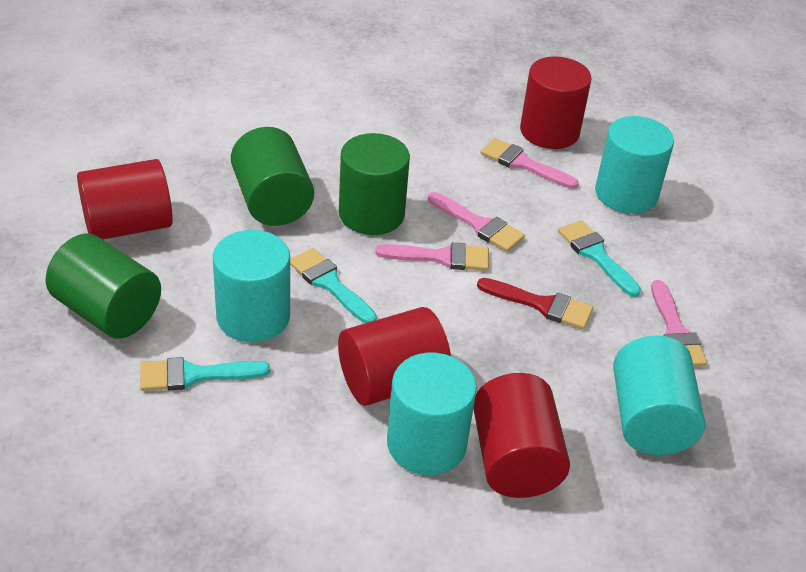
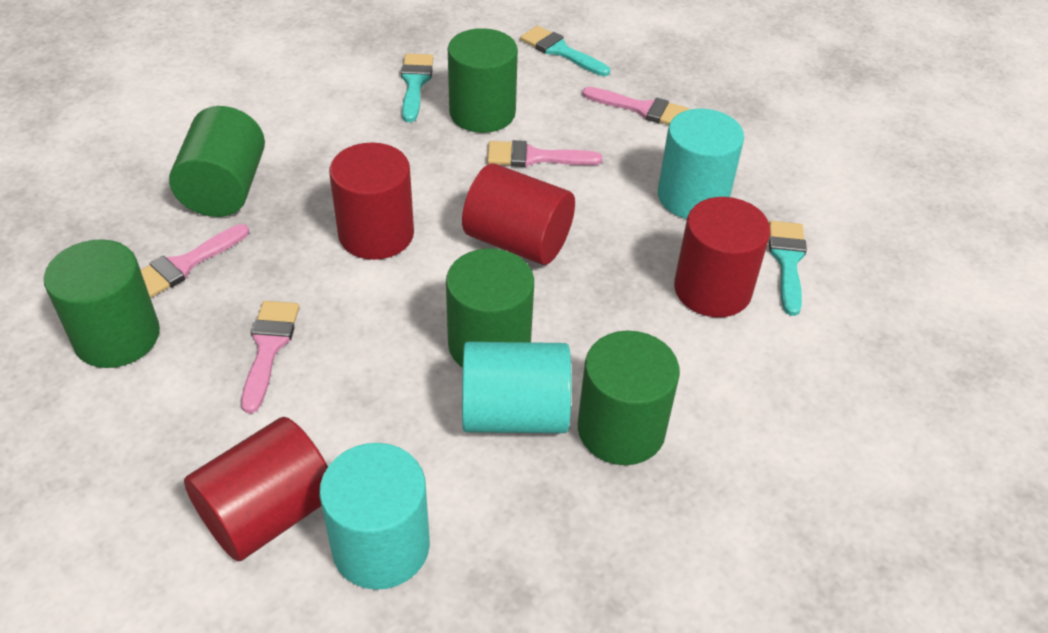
green cylinder: [46,234,161,339] [231,127,314,226] [339,133,410,235] = 3 -> [44,239,160,368] [169,106,265,217] [446,248,534,368] [448,28,518,133] [578,331,680,465] = 5
red brush: [477,278,593,329] = 1 -> none = 0
turquoise cylinder: [213,230,290,342] [387,353,477,475] [595,116,674,214] [613,336,705,455] = 4 -> [319,443,430,590] [462,342,571,433] [658,108,744,219] = 3

